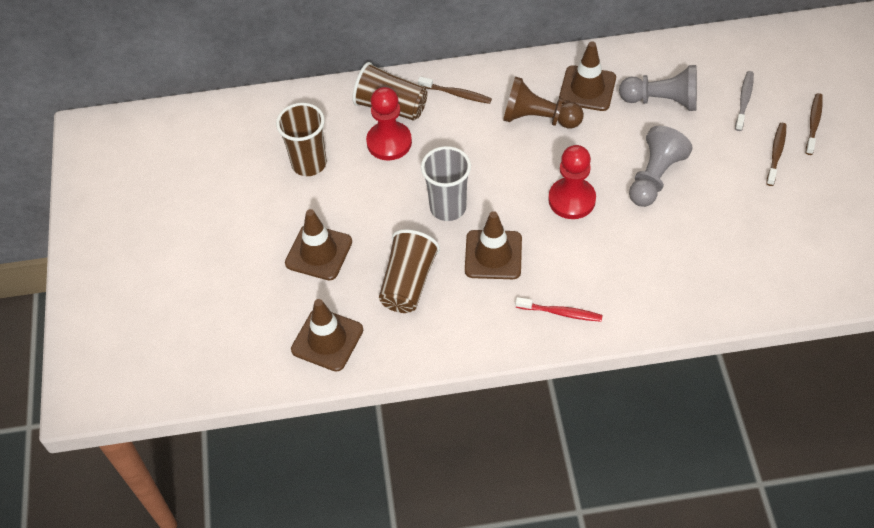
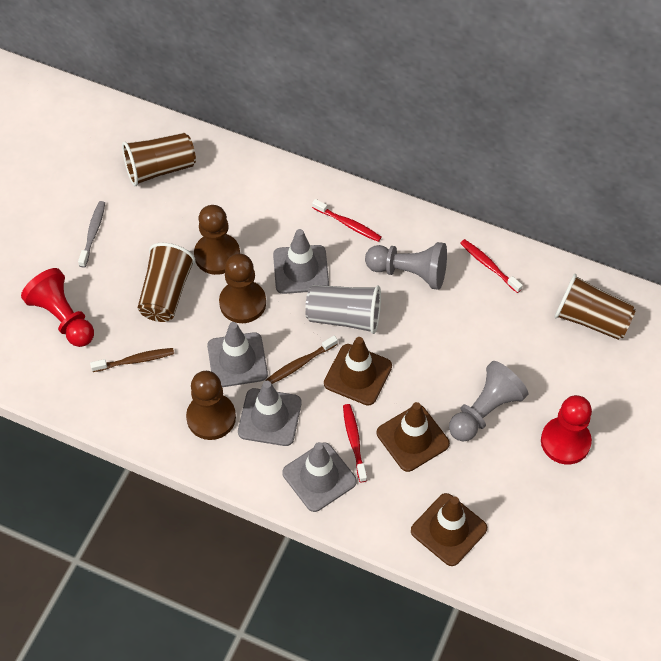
brown pawn: [503,77,584,128] = 1 -> [186,371,236,440] [194,205,240,275] [219,254,266,323] = 3
brown toothbrush: [418,76,492,104] [766,123,786,186] [806,93,823,155] = 3 -> [90,348,174,372] [266,336,338,384] = 2
brown traffic cone: [285,209,352,280] [291,299,363,372] [465,211,522,279] [559,41,616,111] = 4 -> [324,337,392,406] [377,402,450,472] [411,493,487,566] = 3
grey traffic cone: none = 0 -> [207,322,268,387] [238,381,302,446] [273,229,329,294] [282,442,357,512] = 4
red toothbrush: [516,297,603,322] = 1 -> [312,199,382,242] [343,404,367,482] [460,239,523,293] = 3

